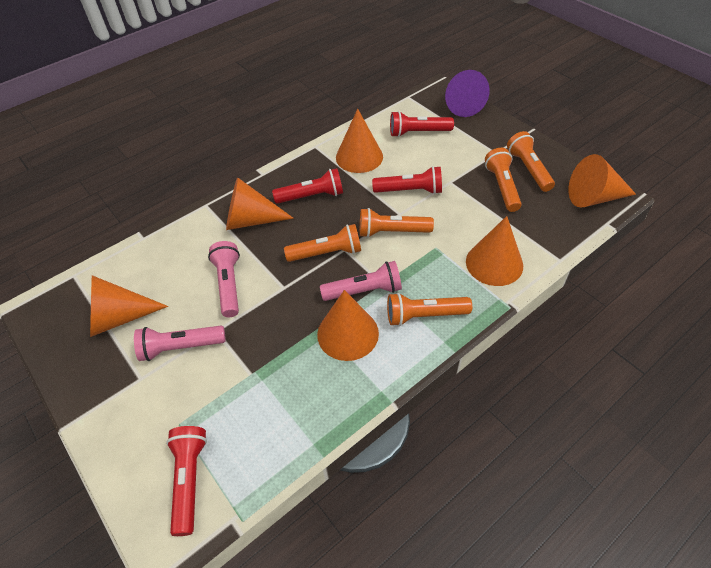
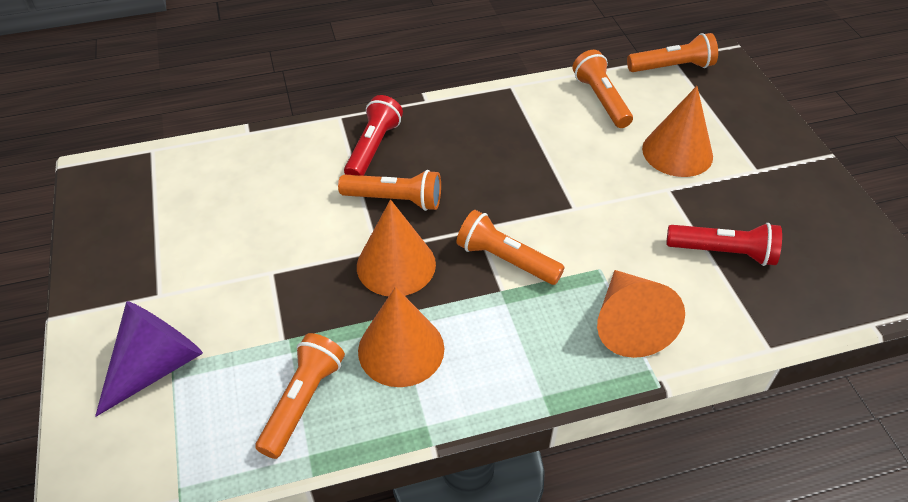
orange cone: [90,275,168,337] [226,177,294,230] [317,290,379,361] [336,109,383,173] [466,216,523,286] [568,154,636,208] = 6 -> [357,200,436,296] [358,287,444,387] [597,270,685,358] [642,86,713,177] = 4
pink flashlight: [134,326,226,361] [208,241,240,318] [320,261,402,301] = 3 -> none = 0
red flashlight: [166,426,207,536] [272,168,343,204] [372,166,442,194] [390,111,454,137] = 4 -> [344,95,403,176] [666,223,782,266] = 2

